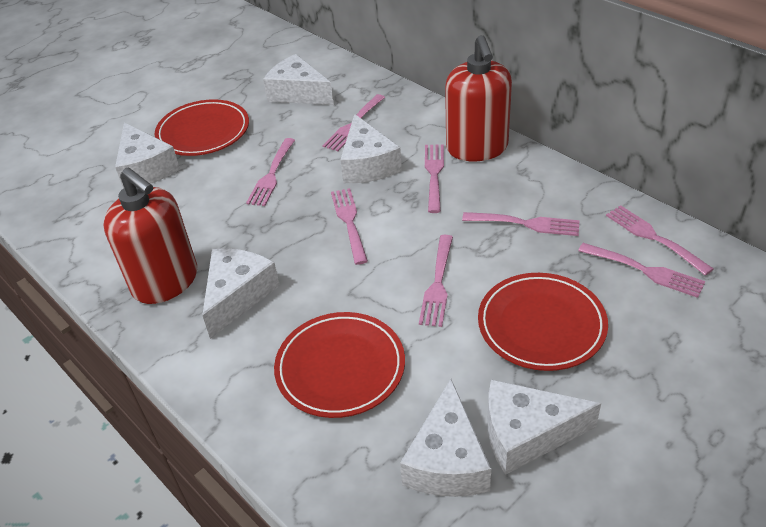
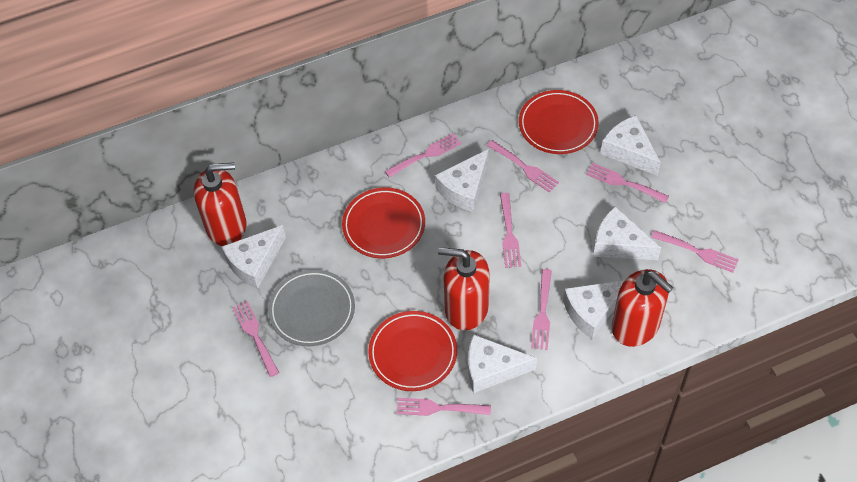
grey plate: none = 0 -> [268,269,355,346] = 1
red soap dispenser: [103,168,197,304] [445,35,512,161] = 2 -> [194,162,246,246] [438,247,490,330] [612,269,674,347] = 3

